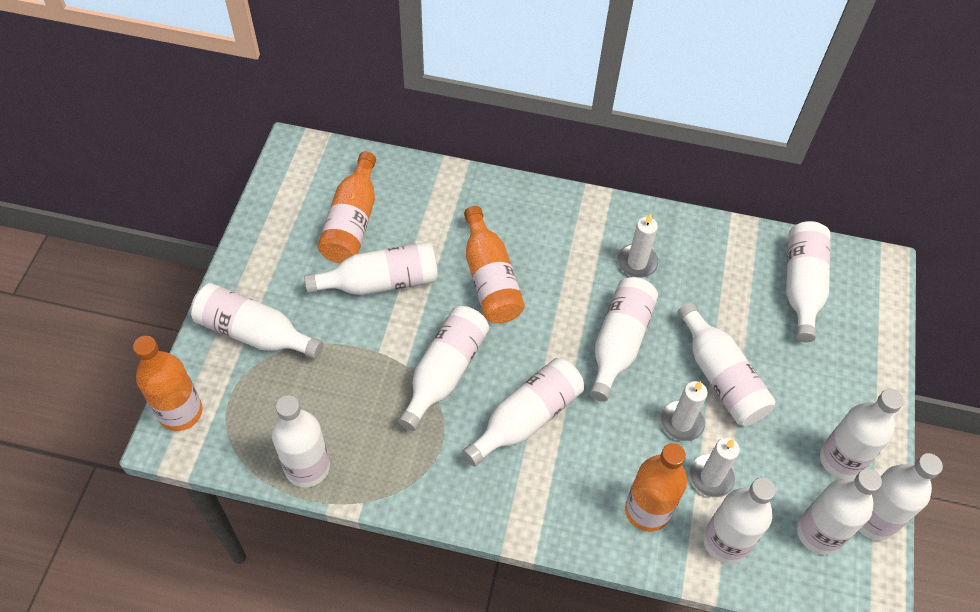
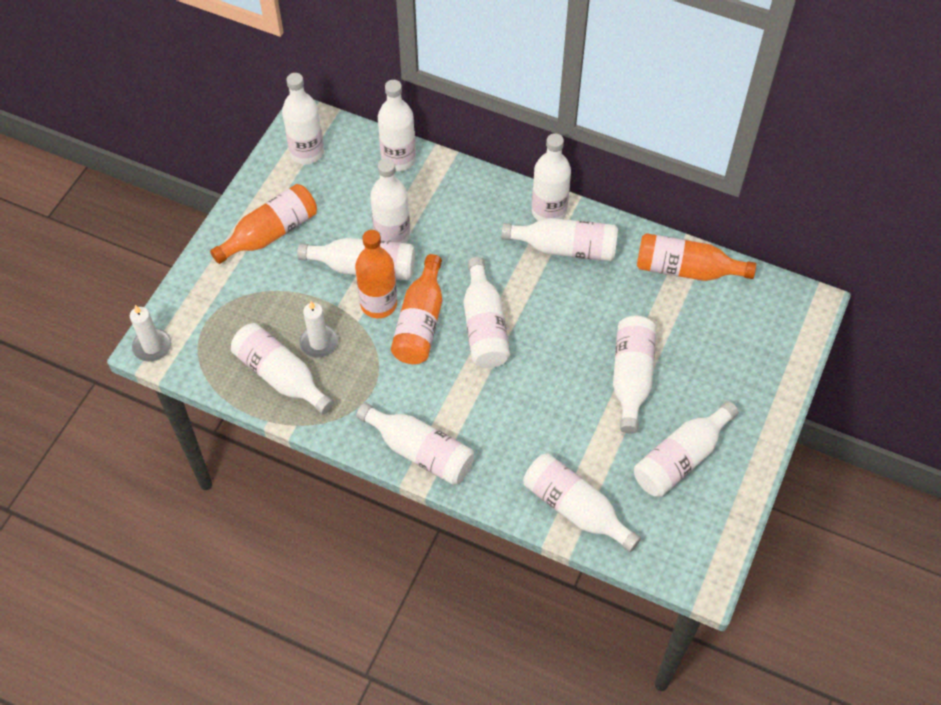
white candle: [617,214,658,278] [660,381,708,442] [689,438,740,498] = 3 -> [130,305,171,362] [299,301,338,358] = 2

